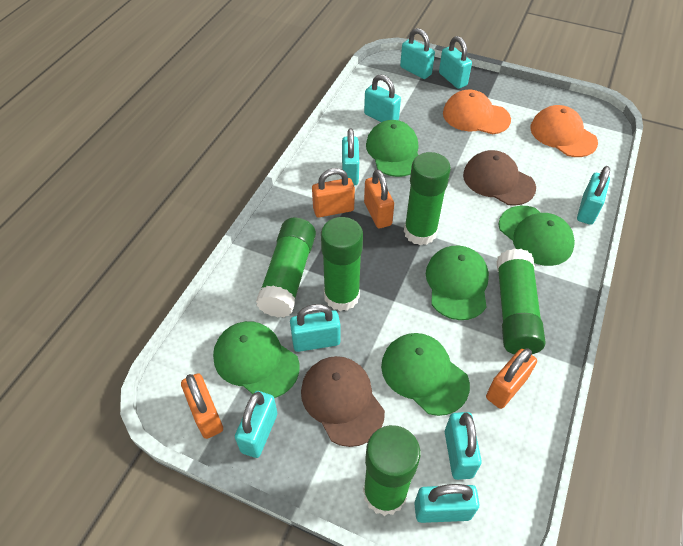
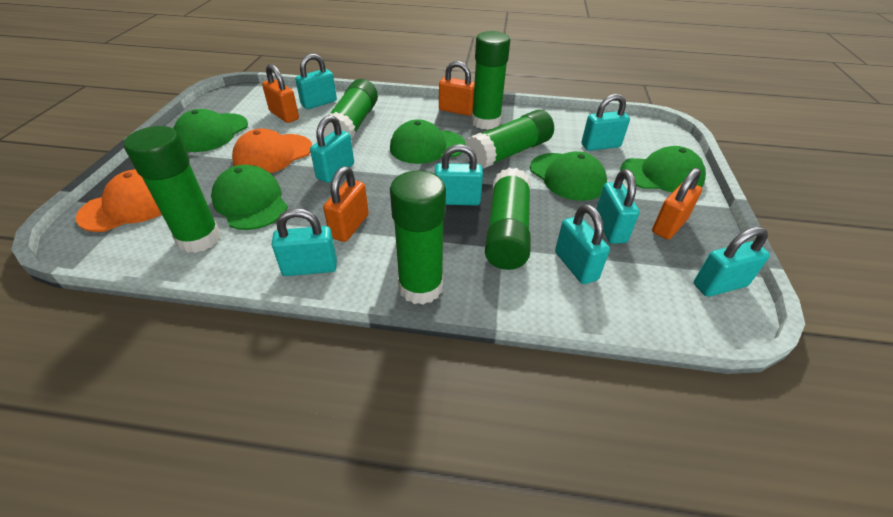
brown cap: [301,356,385,447] [463,150,536,206] = 2 -> none = 0
green glue stick: [256,218,316,317] [321,217,363,311] [363,425,420,516] [404,152,451,245] [497,249,545,355] = 5 -> [124,126,221,253] [324,79,378,140] [390,171,446,305] [466,110,554,169] [471,31,510,130] [485,168,531,270] = 6
turquoise padlock: [235,391,277,458] [290,304,340,352] [342,128,359,185] [364,74,401,122] [400,28,435,79] [414,484,479,523] [439,36,472,89] [445,412,482,480] [577,166,610,225] = 9 -> [272,208,337,276] [295,53,337,109] [310,115,354,183] [435,144,483,205] [555,204,610,284] [581,94,630,151] [596,169,640,244] [694,227,770,297] = 8

